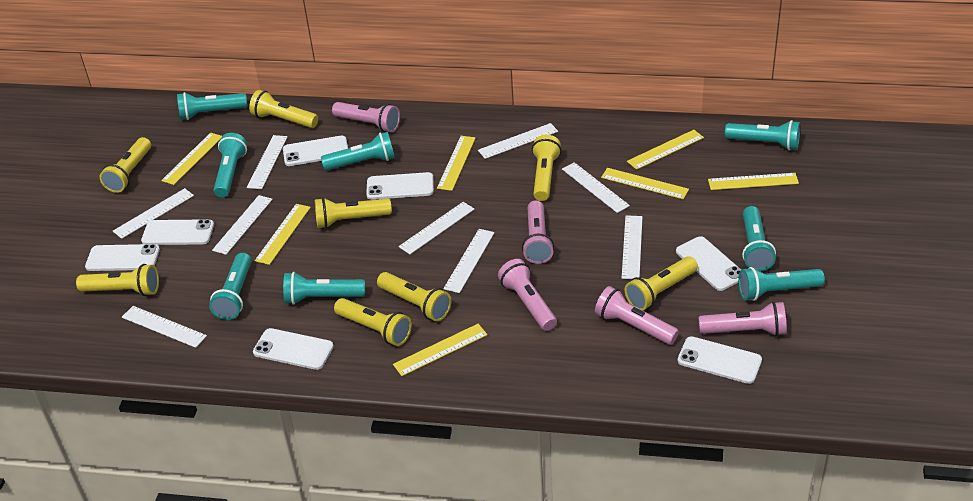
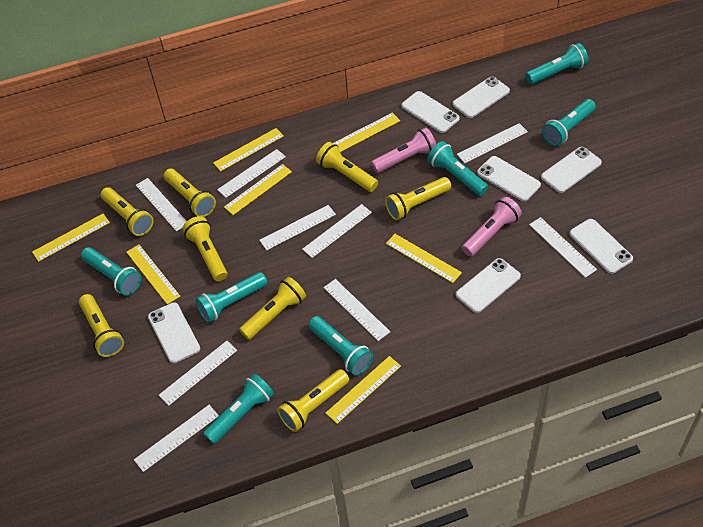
pink flashlight: [332,102,400,132] [498,259,557,331] [522,200,554,264] [595,286,679,345] [698,301,787,336] = 5 -> [371,127,436,173] [462,196,522,256] = 2
turquoise flashlight: [177,92,247,120] [209,253,252,320] [214,133,247,198] [283,272,365,305] [321,132,395,171] [725,120,800,150] [738,267,825,301] [742,206,776,271] = 8 -> [81,247,141,295] [195,272,267,323] [203,374,274,444] [308,316,373,375] [427,141,488,196] [526,43,589,84] [542,99,596,146] = 7

